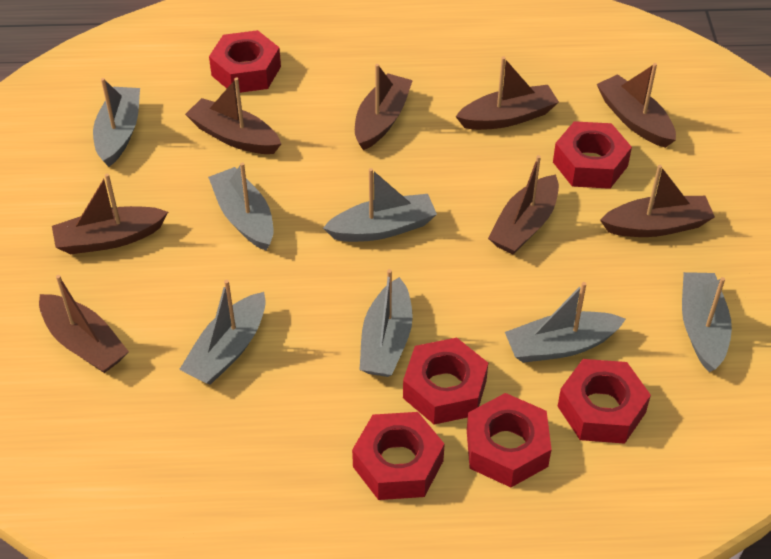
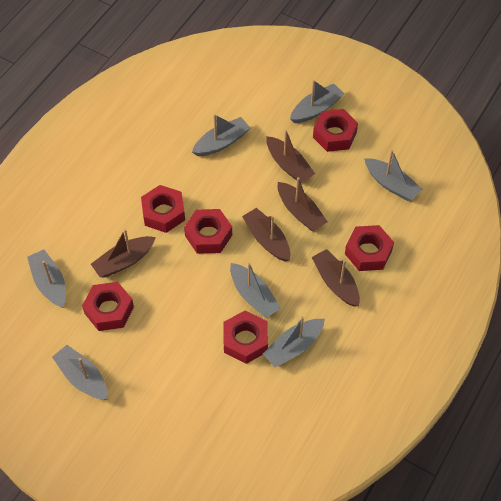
brown boat: [39,275,129,373] [52,174,168,254] [185,77,281,154] [355,64,413,150] [455,57,559,130] [488,155,559,254] [597,63,676,148] [600,165,715,237] = 8 -> [91,229,156,277] [242,208,290,262] [266,130,315,183] [278,177,328,231] [312,249,360,307] = 5

